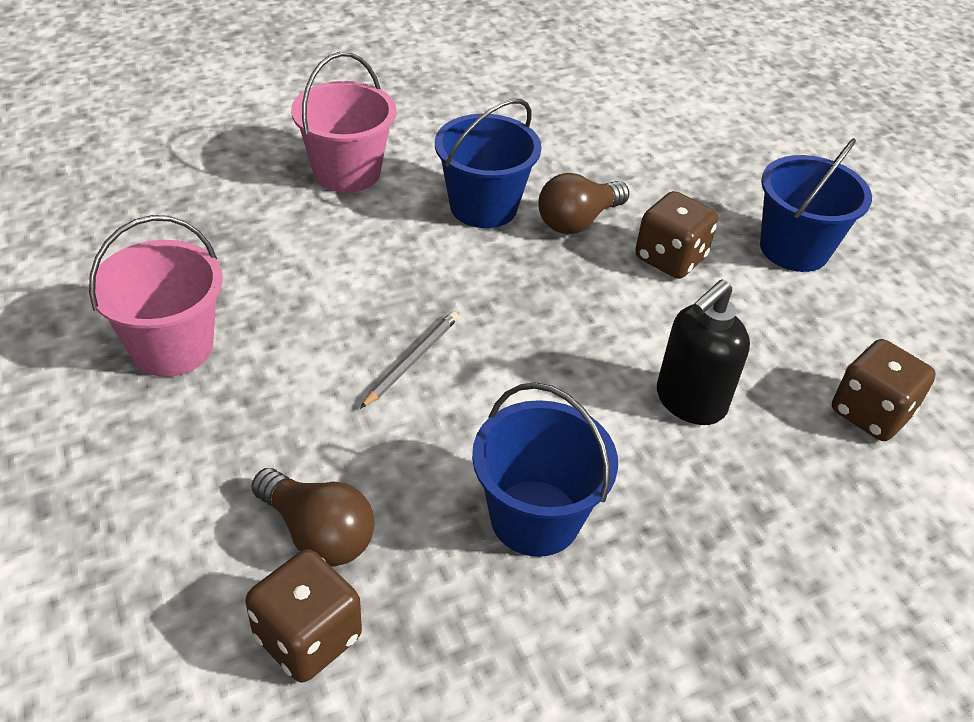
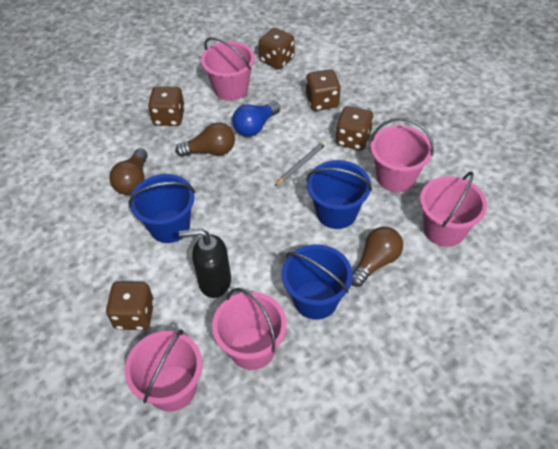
blue light bulb: none = 0 -> [232,101,280,137] = 1
brown dice: [245,549,362,682] [635,191,718,279] [832,339,936,441] = 3 -> [106,282,154,330] [148,86,185,126] [259,28,295,69] [306,69,341,111] [336,106,374,150] = 5
brown light bulb: [251,468,375,566] [538,173,629,234] = 2 -> [109,148,148,195] [175,122,235,157] [351,227,403,287] = 3
pink bucket: [89,215,223,377] [291,52,396,193] = 2 -> [124,330,202,412] [201,37,255,101] [212,288,287,370] [370,118,434,192] [420,171,487,247] = 5

